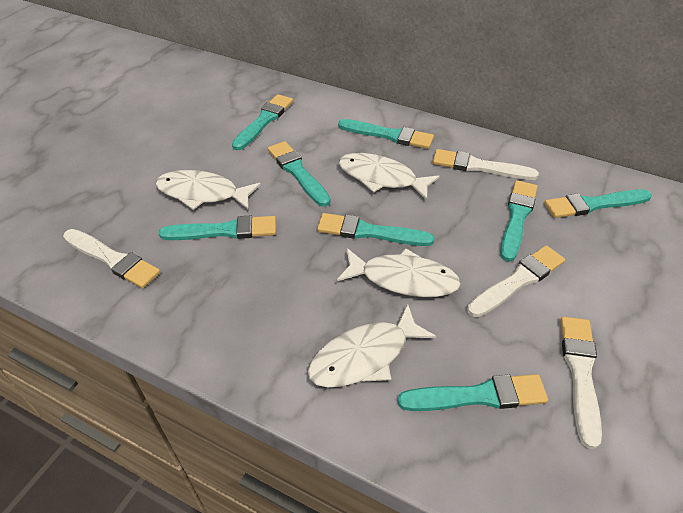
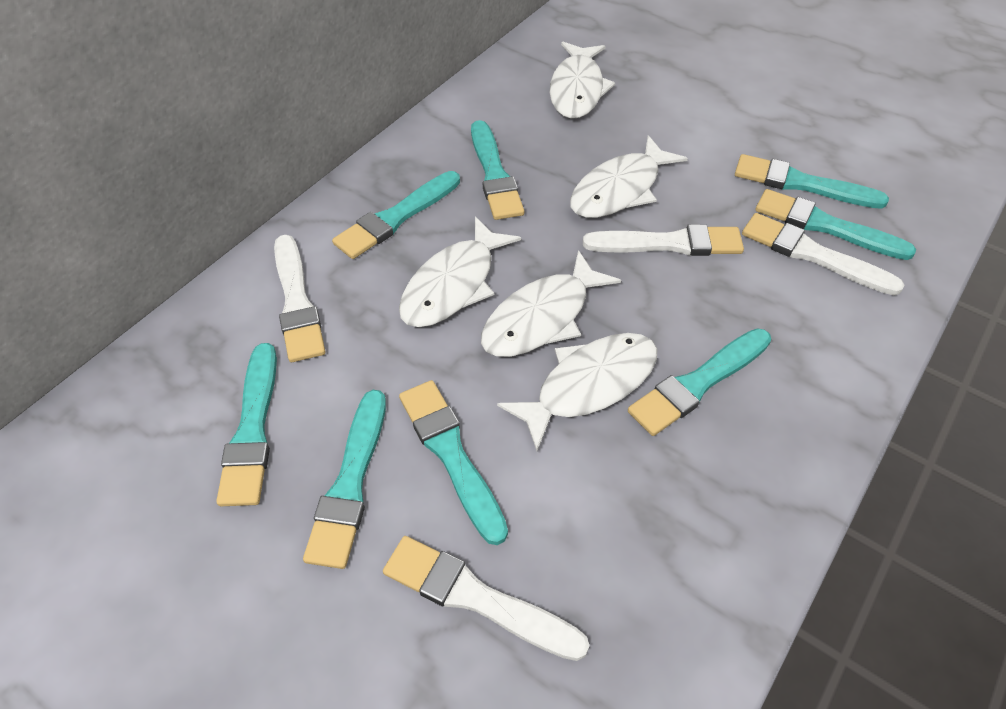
white fish: [155,170,261,210] [308,304,437,387] [337,248,461,297] [339,153,440,200] = 4 -> [399,216,521,327] [481,250,621,357] [497,333,657,451] [550,42,615,119] [570,135,688,218] = 5

